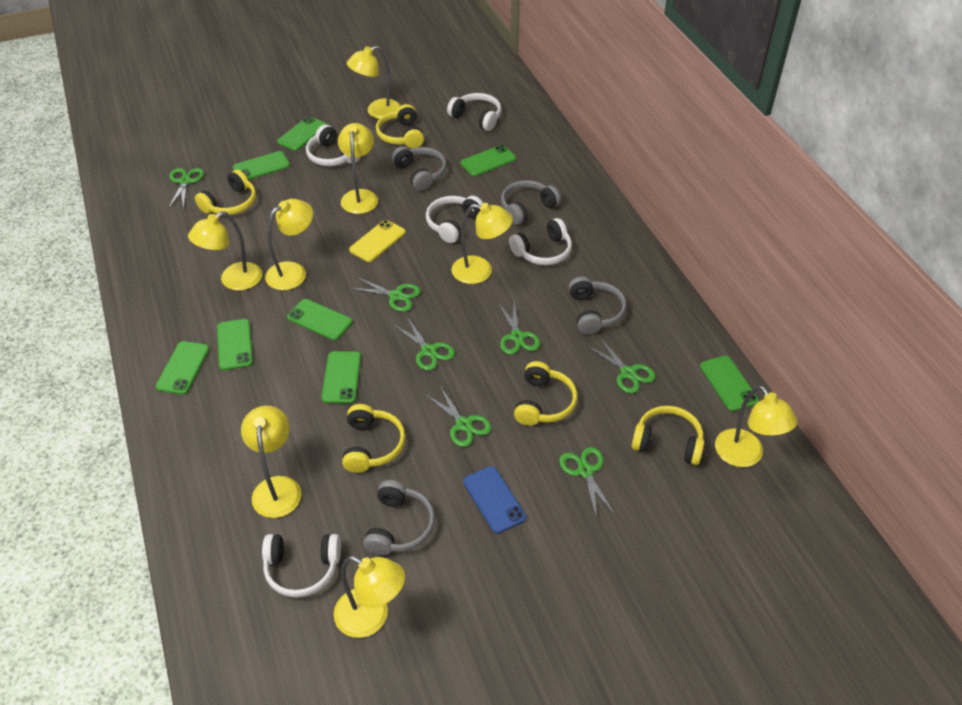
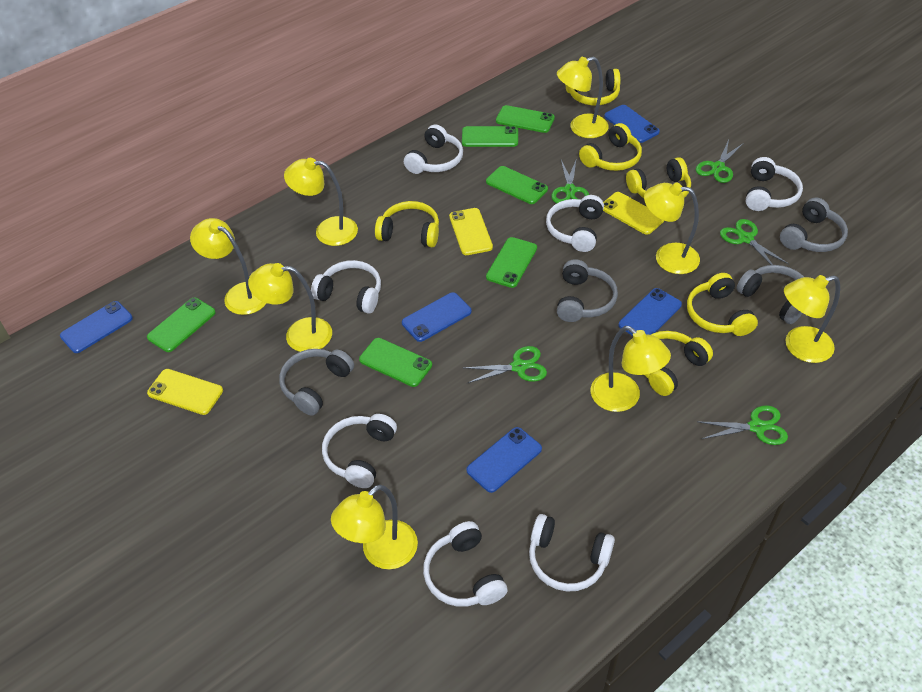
blue phone: [463,466,526,533] = 1 -> [60,301,133,353] [402,292,472,342] [466,427,542,493] [604,105,660,143] [619,288,682,336] = 5
green phone: [156,341,209,395] [217,319,253,370] [233,151,290,180] [277,116,326,151] [287,299,352,340] [321,351,361,403] [461,145,516,176] [700,356,759,411] = 8 -> [147,298,216,352] [359,338,432,387] [462,126,518,147] [486,166,548,204] [486,237,537,288] [496,105,555,133] = 6
green scissors: [168,168,204,209] [349,277,421,312] [394,317,455,371] [425,386,491,447] [498,300,540,355] [559,447,615,519] [588,338,656,394] = 7 -> [464,346,547,384] [551,160,589,203] [696,140,744,183] [697,405,788,445] [720,219,789,265] = 5
white headphones: [262,534,341,598] [306,124,361,166] [426,196,483,243] [447,93,501,131] [509,218,572,265] = 5 -> [311,260,381,314] [322,414,397,488] [404,124,463,174] [423,521,508,607] [529,514,615,592] [546,195,604,252] [745,157,803,211] = 7
yellow headphones: [195,170,256,215] [342,404,406,473] [376,104,424,148] [514,361,578,426] [632,406,704,465] = 5 -> [375,201,439,247] [565,69,621,105] [579,123,642,171] [626,157,691,198] [645,331,713,396] [687,273,758,336] = 6
yellow phone: [349,220,405,262] = 1 -> [147,369,223,415] [449,208,493,255] [603,192,664,235] = 3

